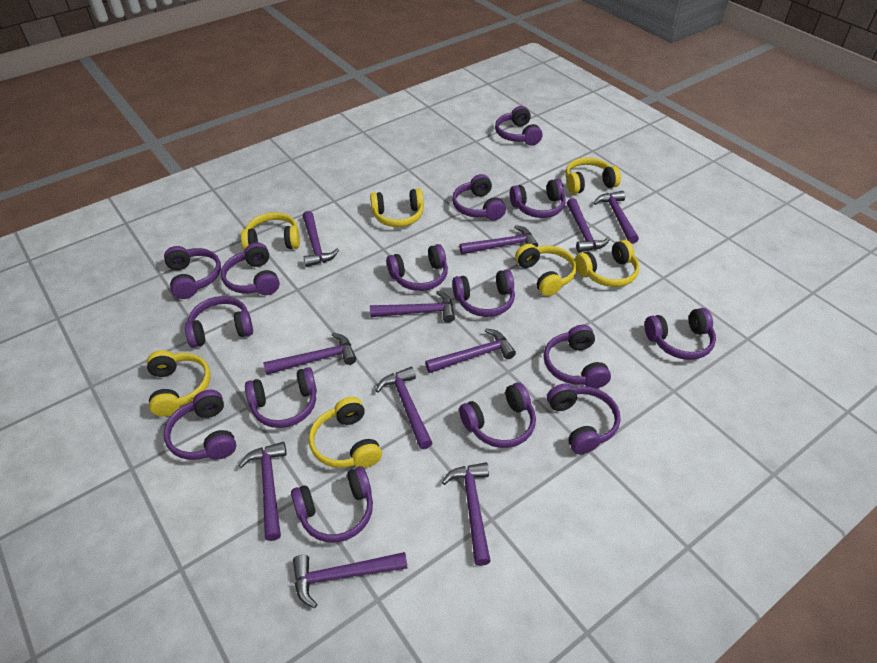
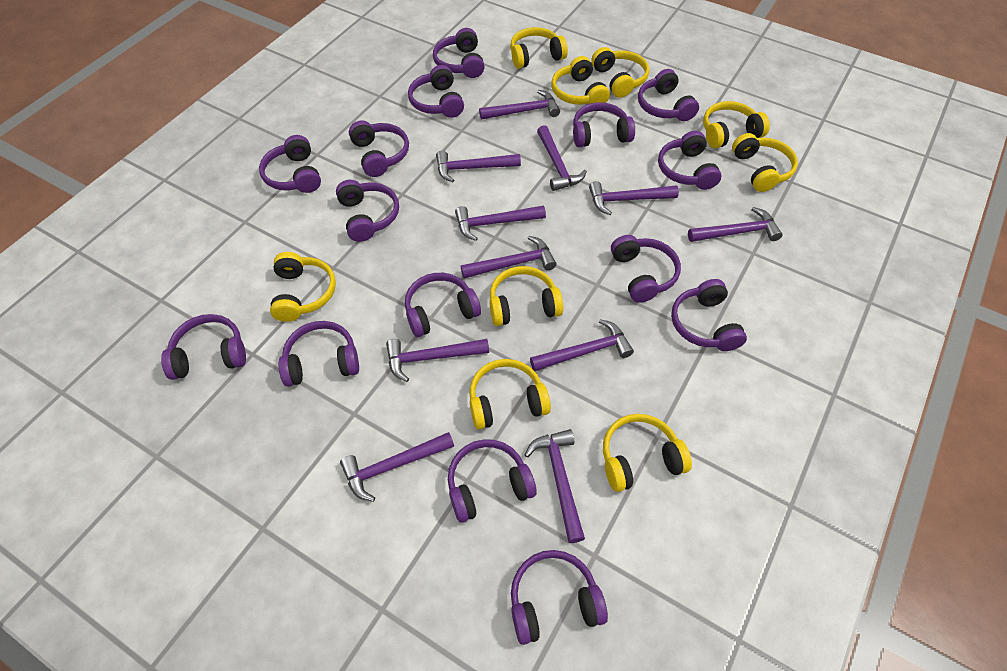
yellow headphones: [147,350,211,416] [241,212,300,251] [308,397,382,468] [370,189,424,227] [515,244,577,296] [566,157,621,194] [575,240,639,287] = 7 -> [270,252,336,322] [469,359,551,430] [490,266,563,326] [510,27,568,69] [551,56,610,105] [591,47,649,98] [603,414,692,492] [703,101,770,149] [732,133,798,192] = 9

